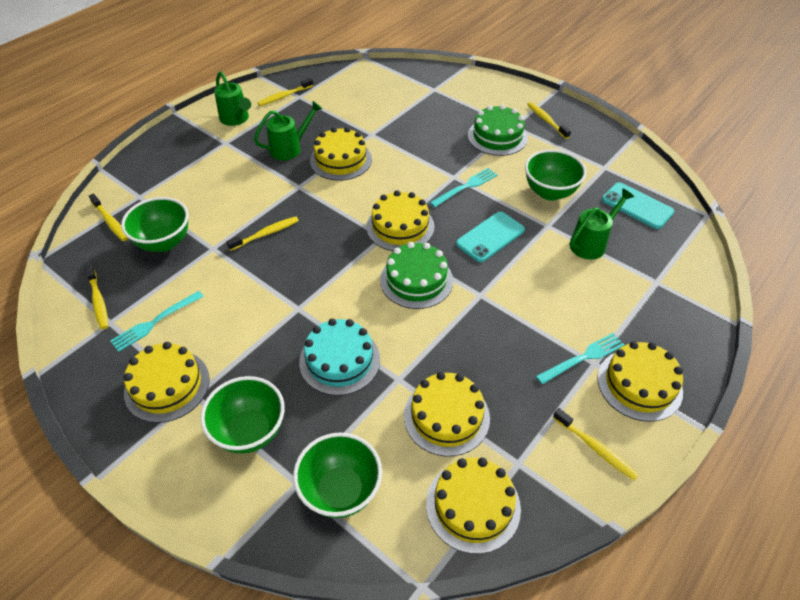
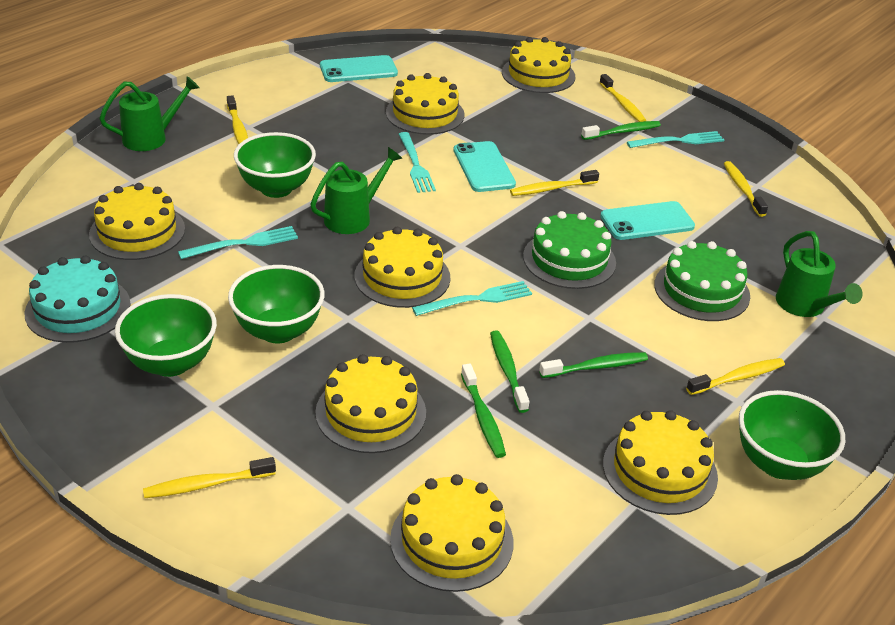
green toothbrush: none = 0 -> [461,364,506,458] [490,330,529,413] [539,352,648,378] [581,121,661,140] = 4
turquoise fork: [110,291,204,352] [430,168,498,207] [536,333,625,384] = 3 -> [178,226,298,259] [399,132,436,193] [412,281,532,316] [627,131,724,148] = 4
turquoise phone: [456,212,525,262] [602,182,674,229] = 2 -> [320,55,398,82] [454,141,516,192] [600,201,695,240] = 3
yellow cake: [124,342,210,423] [310,127,372,181] [366,190,434,251] [404,372,490,457] [426,458,521,554] [597,341,683,422] = 6 -> [89,183,185,260] [315,354,426,453] [354,227,450,308] [386,73,464,135] [390,474,513,592] [502,37,575,93] [603,410,718,515] = 7

